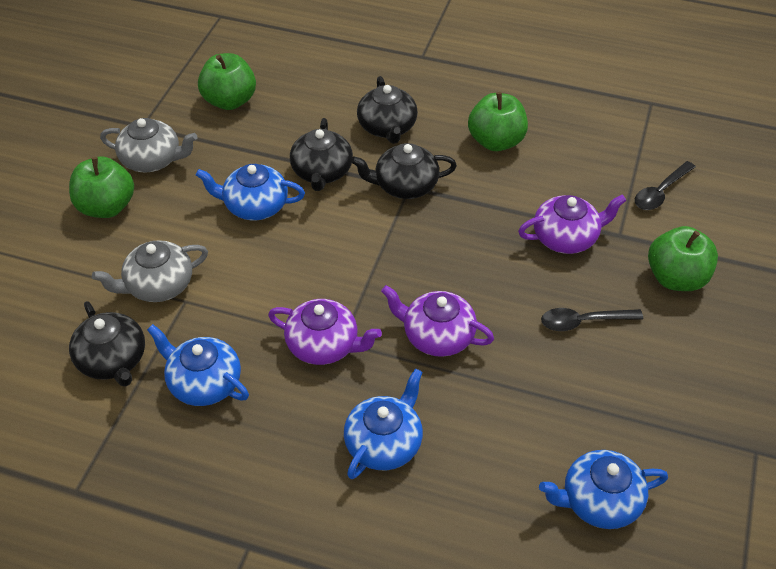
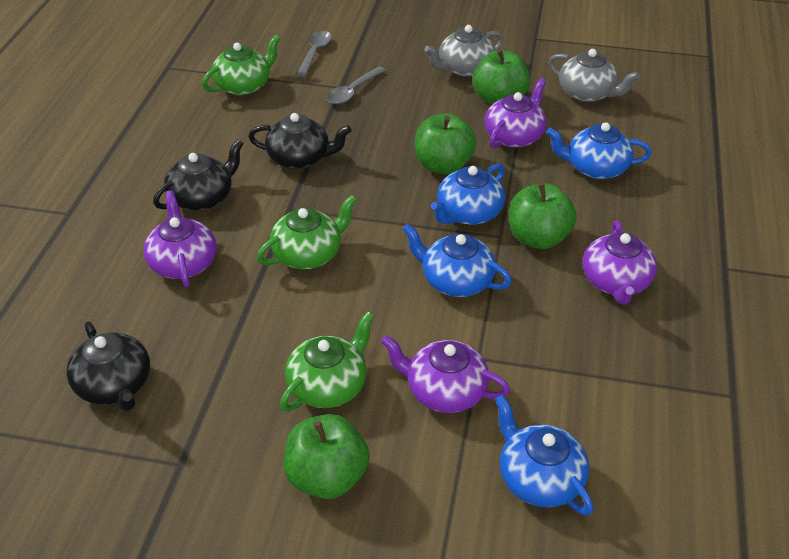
black spoon: [541,308,643,331] [635,161,696,210] = 2 -> none = 0
black teapot: [69,301,145,387] [290,118,353,191] [351,143,457,199] [357,76,418,144] = 4 -> [67,322,150,411] [153,139,244,211] [249,113,352,169] = 3
green teapot: none = 0 -> [202,35,281,96] [257,195,357,269] [280,311,374,411] = 3
grey spoon: none = 0 -> [296,31,332,78] [326,66,386,104] = 2
purple teapot: [268,299,382,365] [381,285,494,357] [518,194,627,254] = 3 -> [144,190,216,287] [381,335,510,413] [484,78,546,148] [583,220,657,305] = 4

